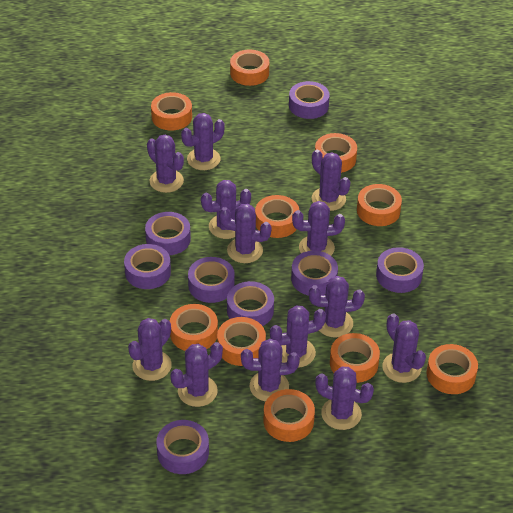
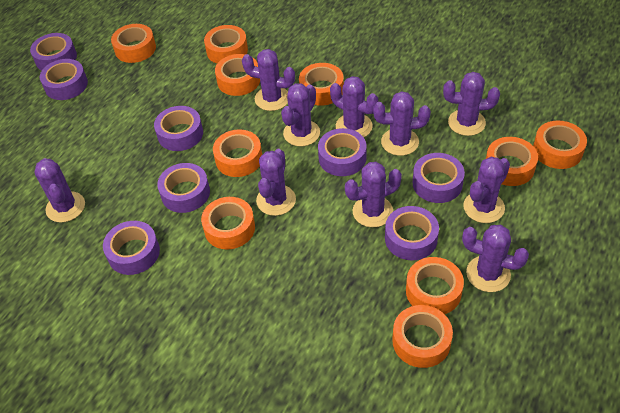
purple cactus: [128,318,172,381] [147,135,184,193] [170,342,223,407] [181,113,225,170] [201,180,251,239] [219,204,272,263] [241,339,300,402] [270,305,326,368] [292,201,345,256] [309,276,365,338] [312,150,350,211] [315,367,374,430] [382,314,426,383] = 13 -> [35,158,85,223] [242,49,295,111] [256,149,296,216] [281,83,320,146] [330,76,378,137] [345,162,402,227] [373,91,431,156] [443,72,500,136] [462,225,529,292] [463,157,510,223] = 10

